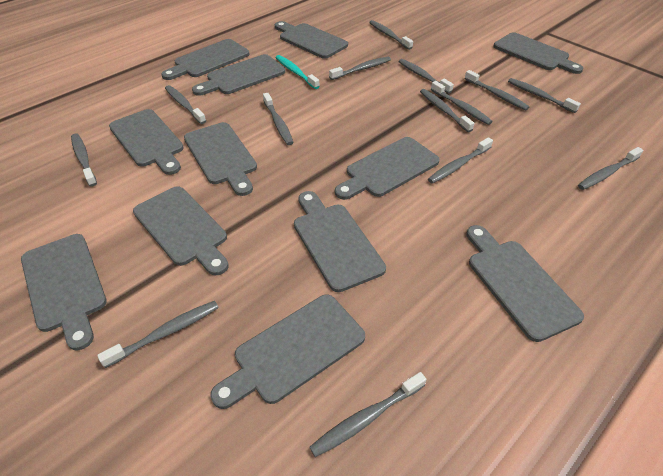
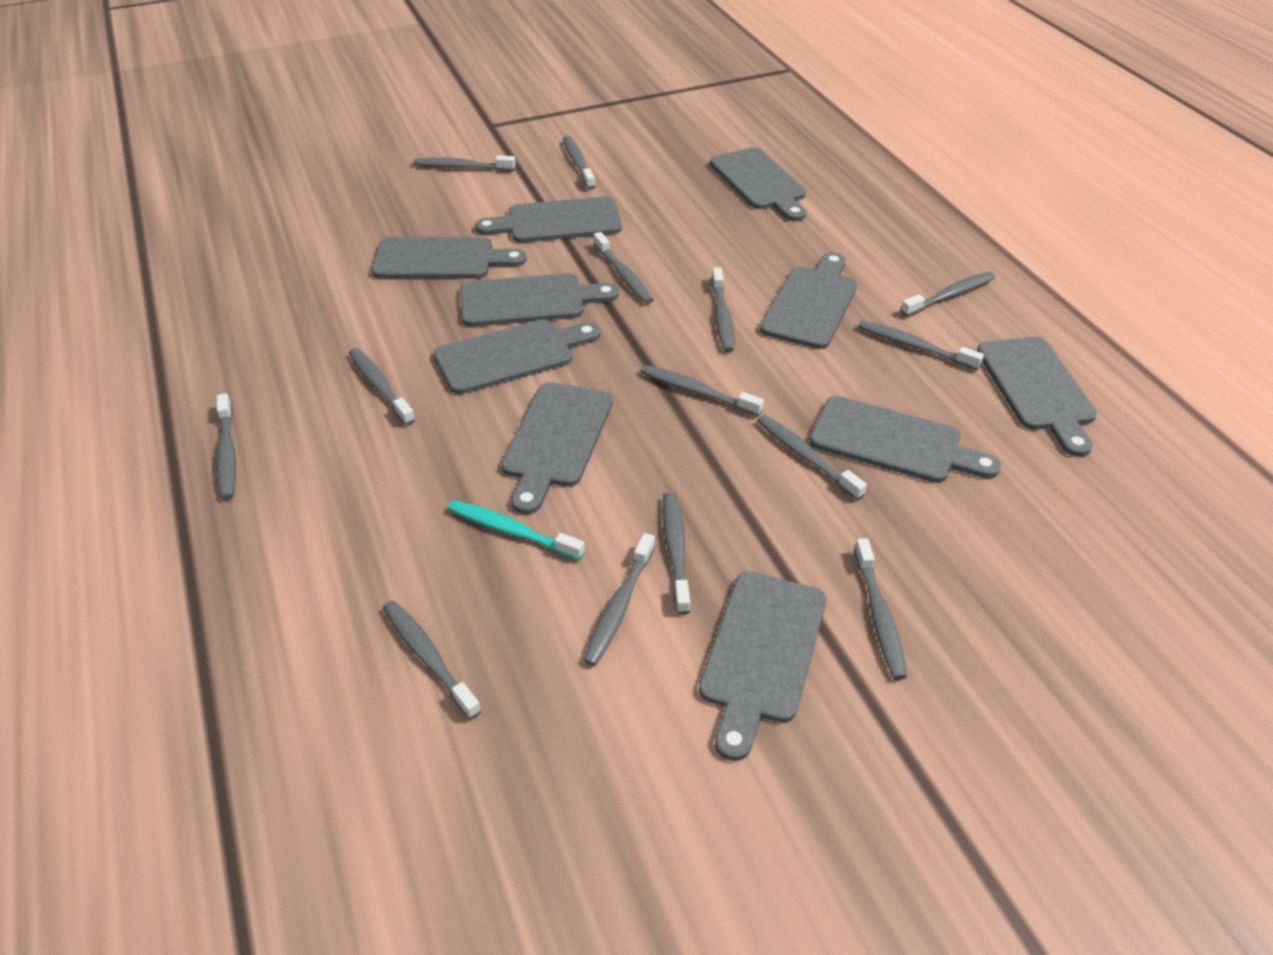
grey cutting board: [21,234,107,350] [109,109,184,175] [133,186,228,275] [161,39,250,80] [184,122,257,196] [192,54,285,96] [210,294,365,409] [275,21,348,59] [294,191,386,292] [335,137,440,200] [466,225,584,342] [493,32,584,74] = 12 -> [372,237,527,279] [434,319,600,394] [460,273,619,327] [475,197,622,243] [501,382,613,514] [699,571,826,761] [710,147,806,221] [760,252,857,349] [810,396,1001,483] [977,337,1097,457] = 10

